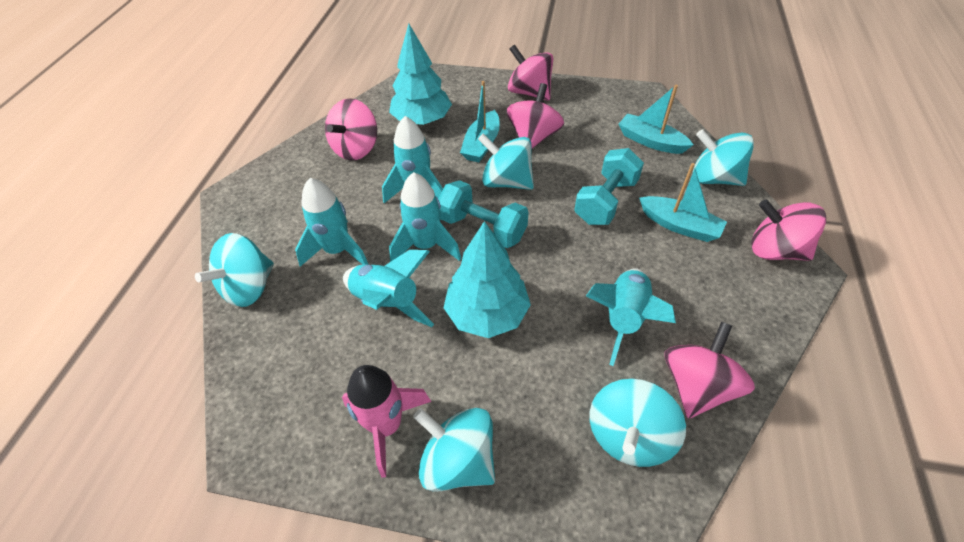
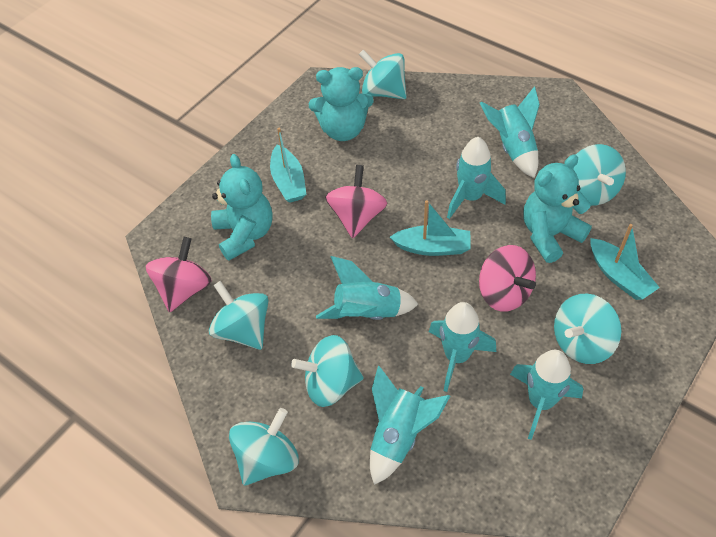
pink rocket: [342,365,431,478] = 1 -> none = 0
pink spinning top: [325,98,377,160] [507,83,564,149] [508,45,553,101] [665,322,755,418] [751,199,826,261] = 5 -> [146,237,212,312] [325,165,387,238] [479,245,536,312] = 3
turquoise dumbbell: [438,180,528,248] [574,148,644,225] = 2 -> none = 0
turquoise rocket: [295,178,369,267] [343,250,434,327] [382,116,443,203] [389,172,461,262] [586,268,676,366] = 5 -> [316,256,418,320] [370,366,450,485] [429,302,496,392] [447,137,506,219] [480,86,540,178] [510,350,583,440] = 6
turquoise spinning top: [195,233,274,307] [413,408,495,492] [478,133,534,190] [590,378,686,467] [693,129,754,186] = 5 -> [209,281,268,350] [229,408,299,486] [291,335,364,407] [359,49,407,99] [554,293,621,364] [573,144,626,206] = 6
turquoise teddy bear: none = 0 -> [211,154,272,261] [309,67,374,141] [523,155,592,263] = 3
turquoise tree: [389,24,452,125] [443,221,531,338] = 2 -> none = 0

